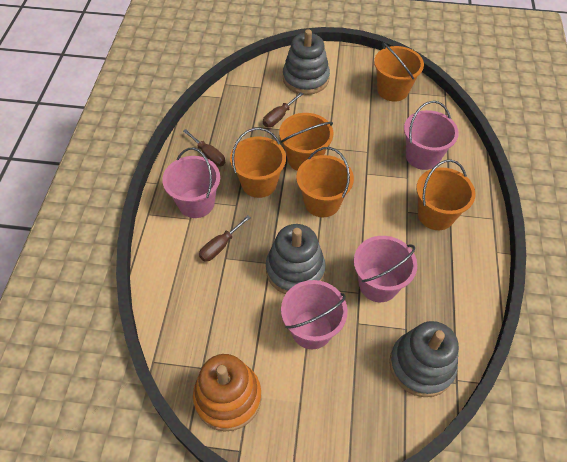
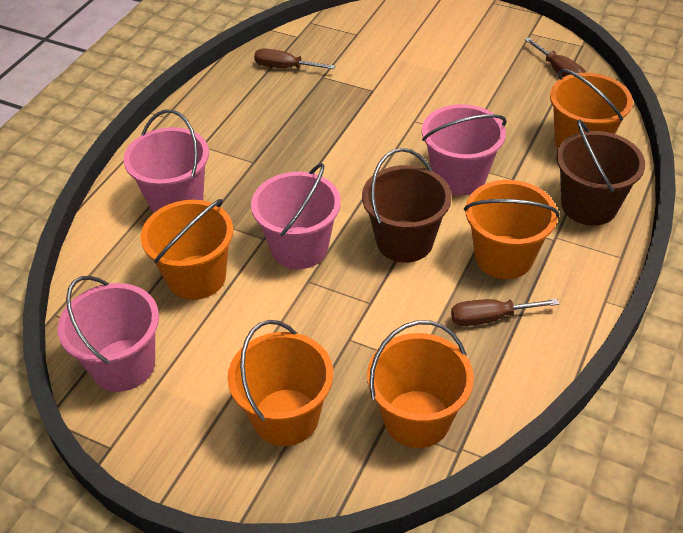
brown bucket: none = 0 -> [362,148,452,263] [556,119,645,225] = 2
grey stacking toy: [266,224,326,294] [283,29,330,95] [389,321,459,397] = 3 -> none = 0
orange stacking toy: [193,354,262,431] = 1 -> none = 0

